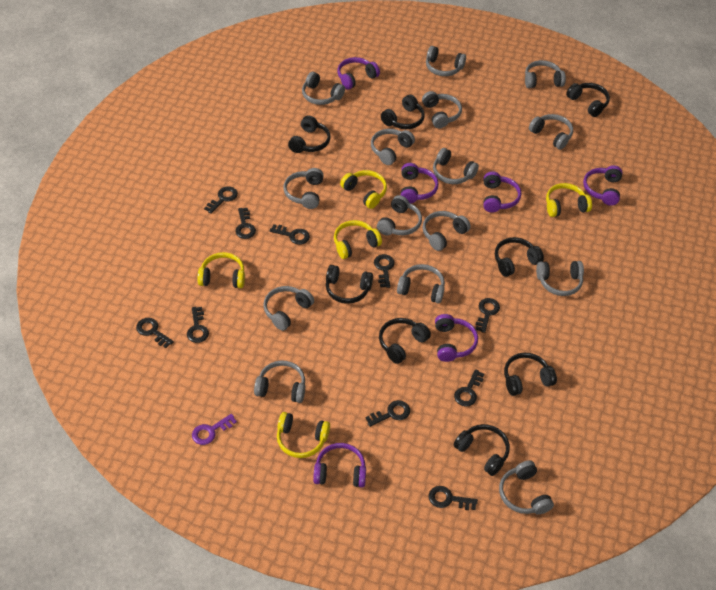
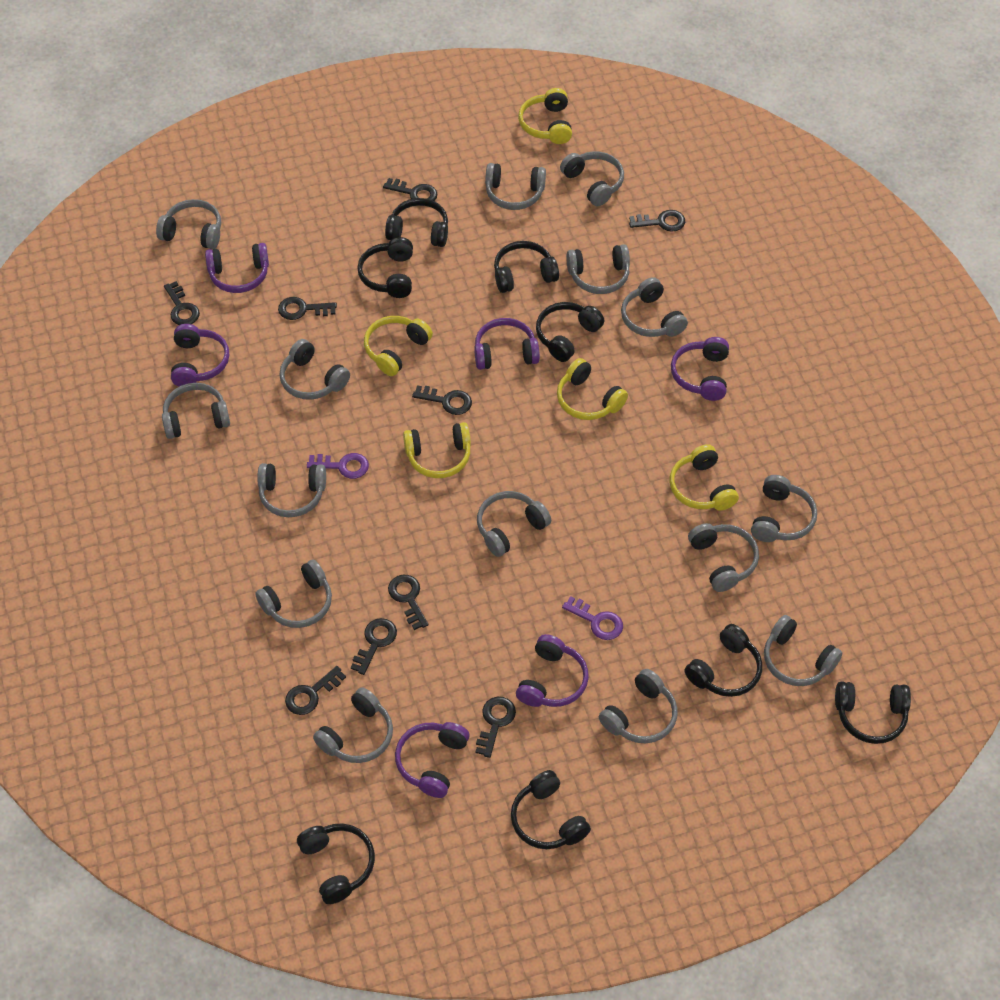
black key: [136,318,174,348] [187,307,209,343] [204,186,238,214] [235,208,256,239] [270,224,310,245] [366,400,410,427] [374,254,395,288] [428,486,478,510] [454,369,484,407] [476,298,500,333] = 10 -> [164,281,200,325] [278,297,337,320] [285,666,346,715] [351,618,397,675] [383,178,437,201] [388,575,429,630] [412,385,472,415] [476,697,516,758] [629,210,685,232] = 9
purple key: [192,414,237,445] = 1 -> [307,453,369,479] [562,596,623,640] = 2

